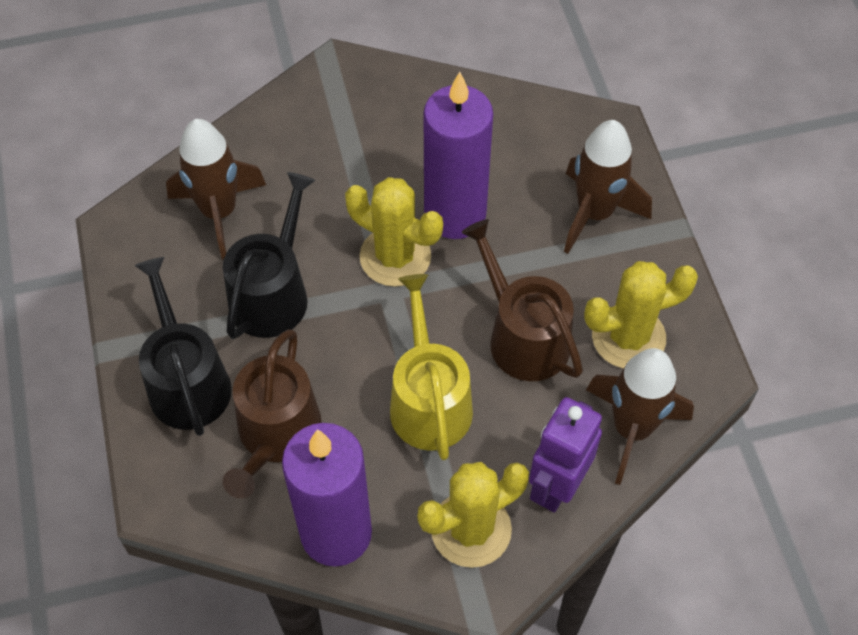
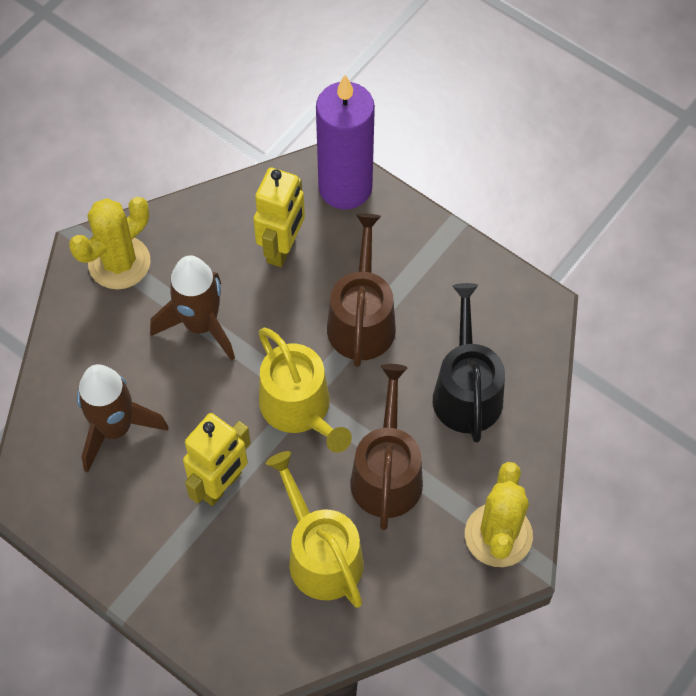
black watering can: [135,257,232,436] [223,172,315,339] = 2 -> [433,283,505,443] = 1
brown rocket: [166,119,266,260] [564,120,652,254] [586,348,694,485] = 3 -> [77,364,168,473] [150,255,235,361] = 2
purple candle: [282,423,372,566] [424,72,493,239] = 2 -> [316,75,375,209] = 1
purple robot: [529,397,602,513] = 1 -> none = 0
yellow cactus: [345,177,443,287] [417,462,529,568] [584,261,698,369] = 3 -> [69,197,151,290] [465,462,533,567] = 2
yellow robot: none = 0 -> [183,413,251,506] [253,167,305,267] = 2
yellow watering can: [390,274,473,460] = 1 -> [258,327,352,453] [266,451,364,608] = 2

